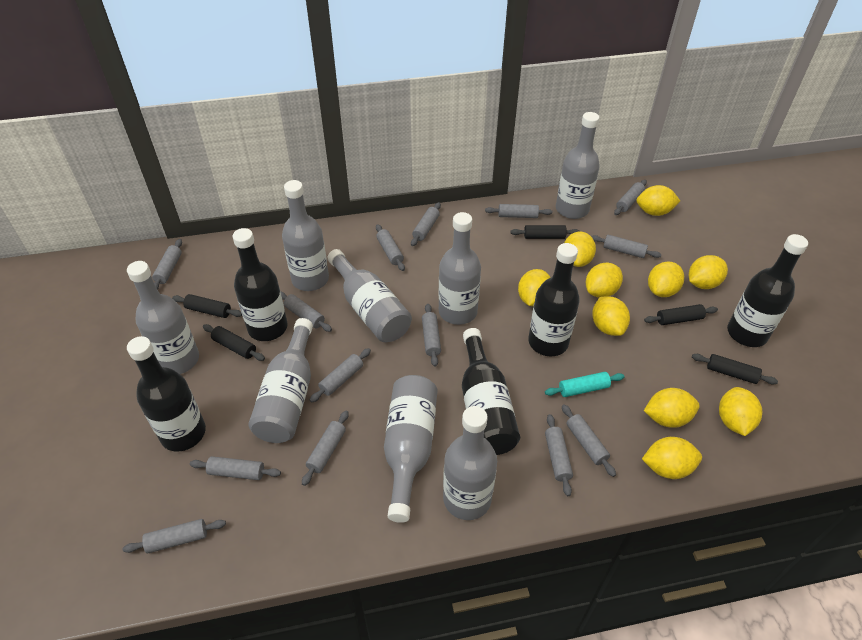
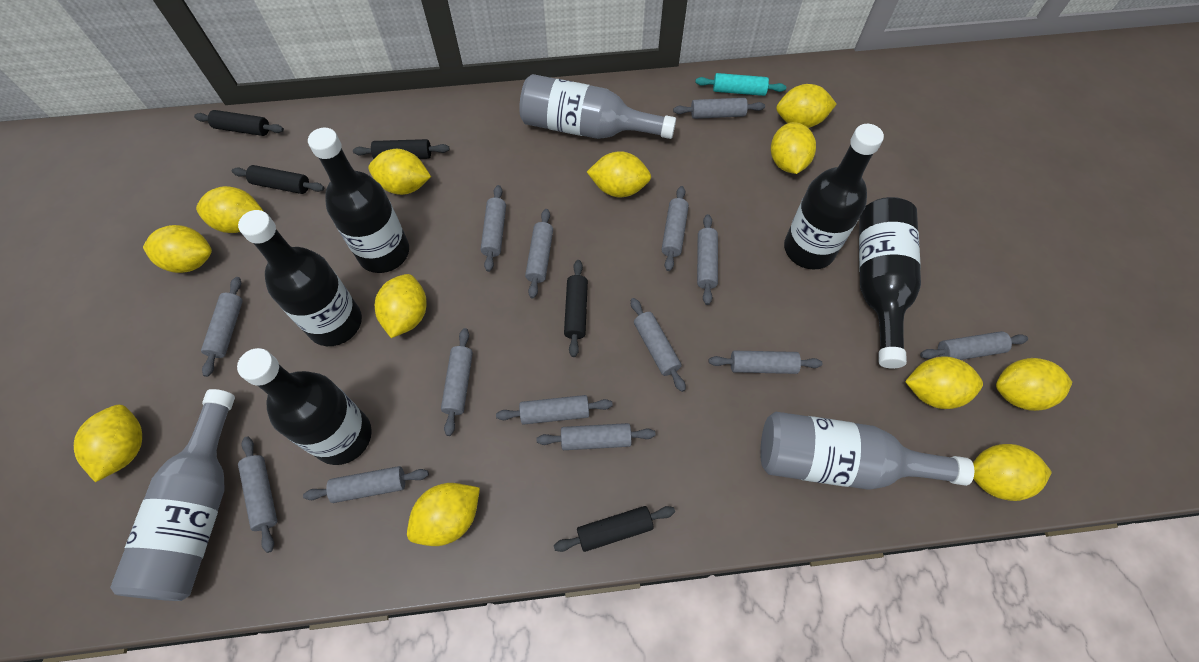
grey bottle: [127,261,199,374] [249,318,313,443] [282,180,329,291] [327,249,412,342] [384,375,437,523] [439,212,481,325] [443,406,497,520] [556,112,600,219] = 8 -> [110,389,235,601] [519,74,676,139] [760,412,974,490] = 3
yellow lemon: [518,269,551,306] [564,232,596,267] [586,263,623,298] [592,296,630,336] [636,185,680,216] [642,437,702,479] [644,388,700,428] [648,261,684,297] [689,255,728,289] [719,387,762,436] = 10 -> [74,405,142,482] [143,225,212,273] [196,186,263,233] [368,149,431,195] [375,274,427,338] [407,483,480,546] [587,151,651,197] [771,122,816,174] [776,84,837,128] [905,356,983,409] [973,444,1052,501] [996,358,1072,411] = 12

